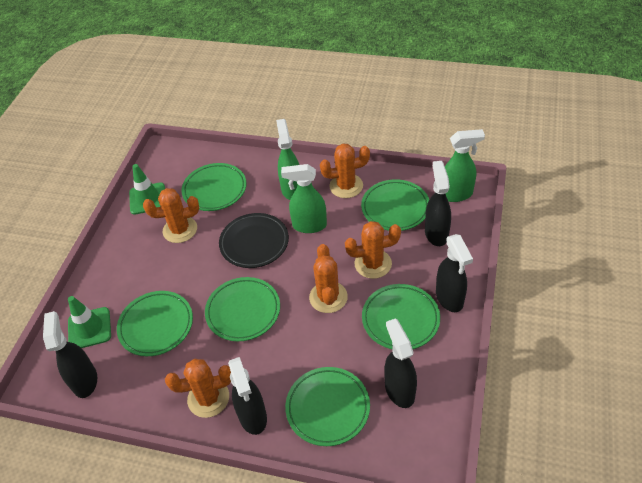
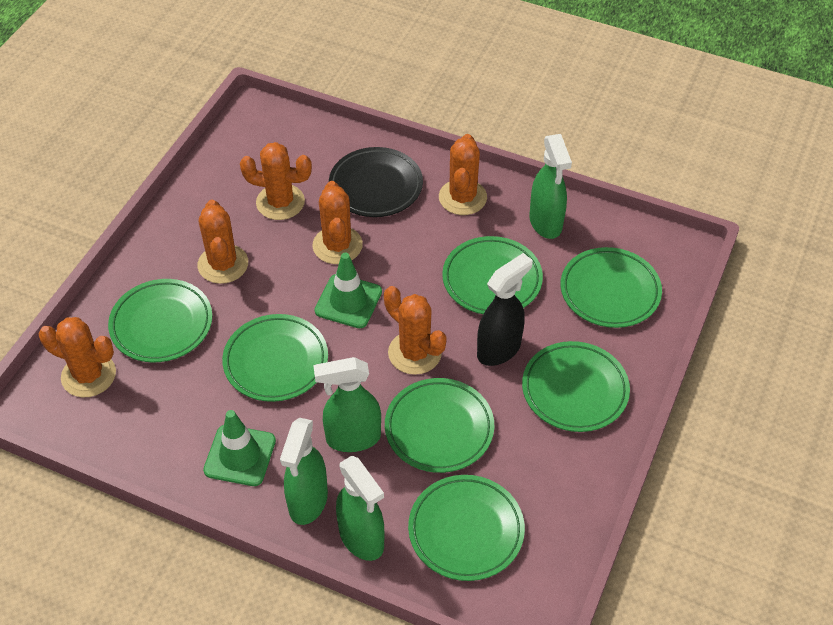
black spray bottle: [43,311,97,398] [228,357,267,435] [384,318,417,408] [425,161,451,246] [436,234,473,312] = 5 -> [477,253,532,366] = 1
green plate: [117,291,193,356] [181,163,247,211] [205,277,280,341] [285,367,370,446] [361,180,429,231] [362,284,440,349] = 6 -> [108,279,212,362] [222,314,328,402] [385,378,494,473] [408,475,525,581] [442,236,543,314] [522,341,630,432] [561,247,662,328] = 7
green spray bottle: [276,119,299,200] [281,164,327,233] [445,129,485,202] = 3 -> [280,417,328,525] [313,357,381,452] [336,456,385,561] [529,134,572,239] = 4
orange cactus: [143,188,199,243] [165,359,231,418] [309,244,348,313] [320,143,370,198] [345,221,401,279] = 5 -> [39,317,116,398] [197,200,248,284] [240,142,312,220] [312,181,363,264] [384,286,447,375] [439,134,487,215] = 6

